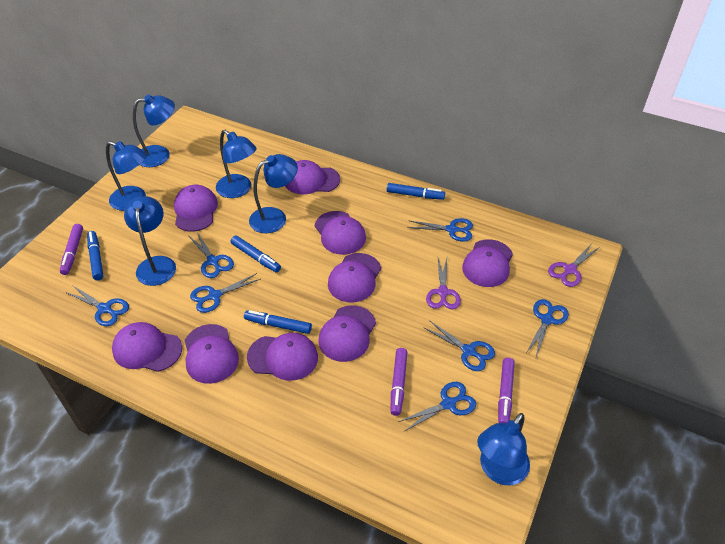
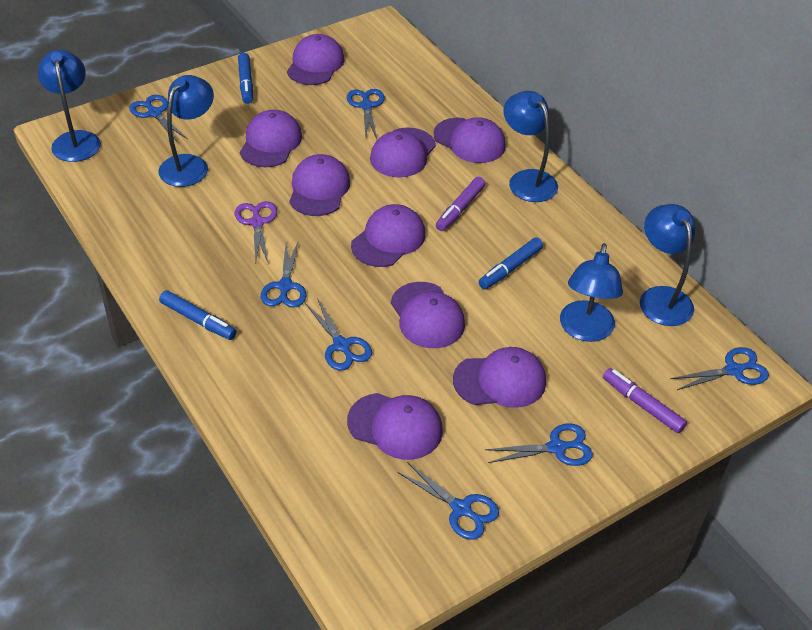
blue lamp: [106,141,147,211] [124,196,176,286] [133,95,175,167] [216,130,257,198] [249,154,298,233] [477,413,530,485] = 6 -> [38,50,101,162] [158,75,214,187] [503,91,558,202] [560,243,623,342] [640,204,695,326] = 5
blue marker: [87,231,104,281] [231,235,281,273] [244,310,312,334] [387,183,445,200] = 4 -> [159,290,236,340] [238,53,253,104] [479,237,543,289] = 3
purple marker: [60,224,83,275] [390,348,407,416] [498,358,515,423] = 3 -> [436,177,486,231] [603,368,687,433] = 2
purple scissors: [426,258,461,309] [548,243,600,287] = 2 -> [235,201,277,265] = 1

